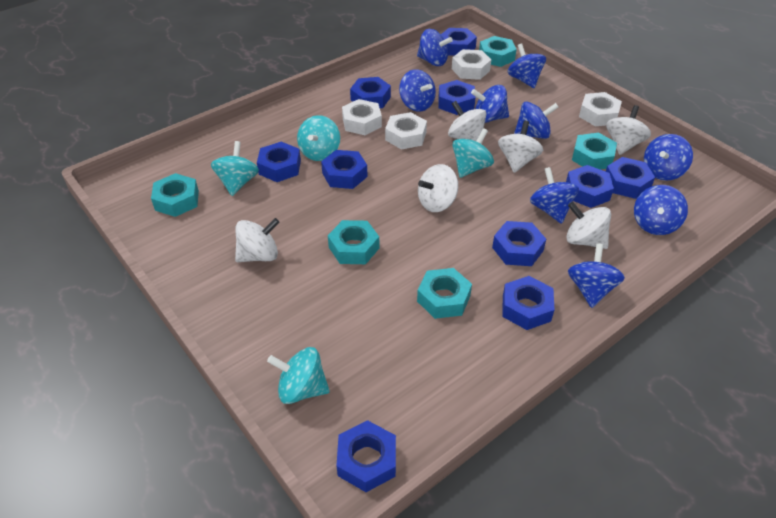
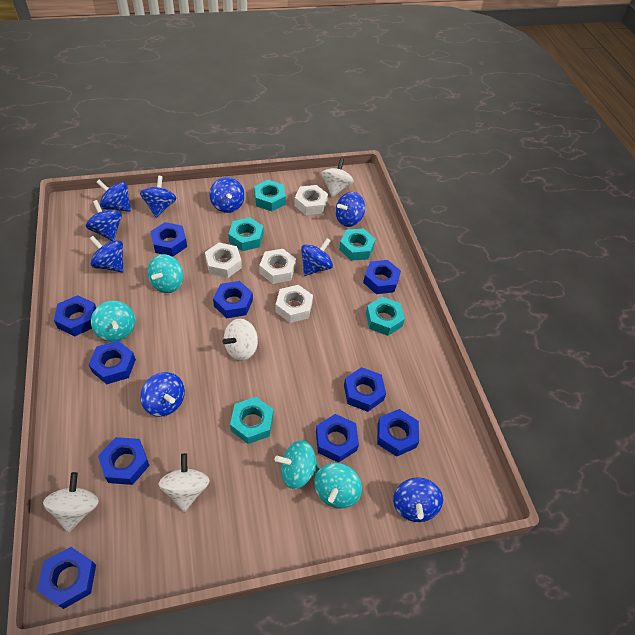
white spinning top: [235,218,280,262] [418,164,458,212] [448,101,486,144] [498,121,543,173] [566,202,611,249] [606,105,651,155] = 6 -> [43,472,99,533] [159,453,210,512] [222,319,258,361] [321,158,354,197] = 4

